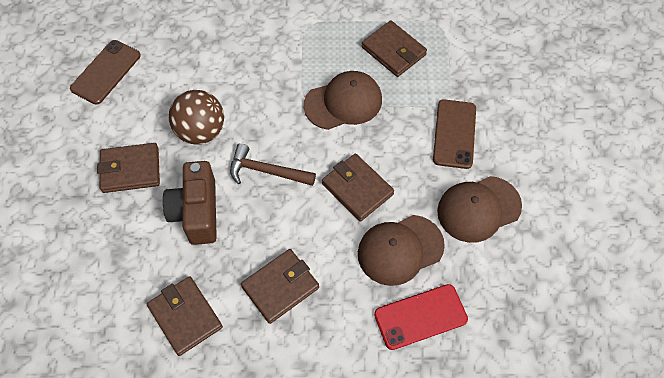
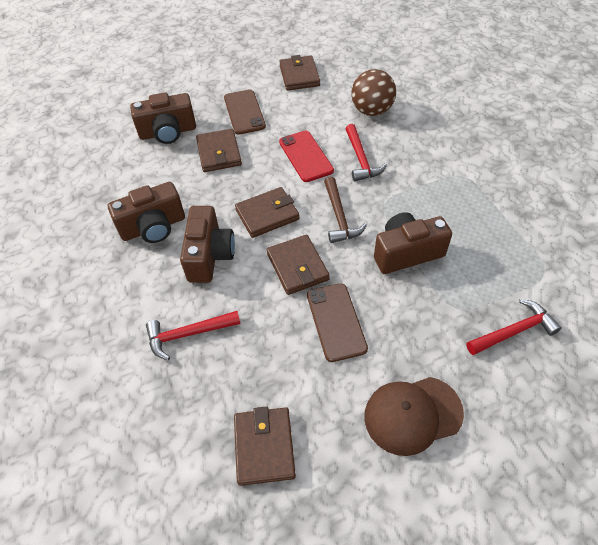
brown camera: [163,161,217,245] = 1 -> [108,182,185,243] [130,92,196,144] [180,206,235,283] [374,212,452,274] = 4
brown cap: [304,71,382,130] [358,215,445,286] [437,176,522,243] = 3 -> [364,377,464,456] = 1
red hammer: none = 0 -> [146,311,241,360] [345,124,387,181] [466,299,562,355] = 3

